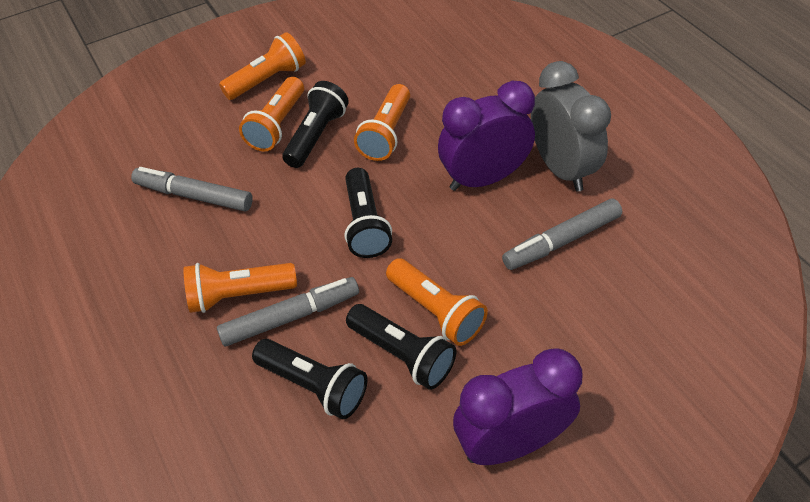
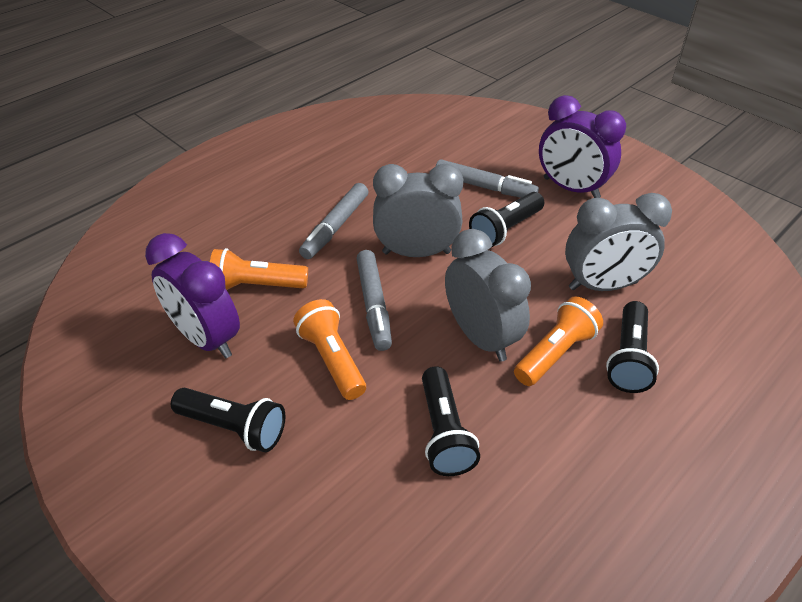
grey clock: [531,61,611,192] = 1 -> [373,164,463,257] [445,229,531,362] [565,193,672,291] = 3
orange flashlight: [184,263,297,313] [219,32,306,100] [239,77,304,152] [354,84,410,161] [386,258,488,346] = 5 -> [210,248,308,290] [293,299,366,400] [514,296,603,386] = 3

